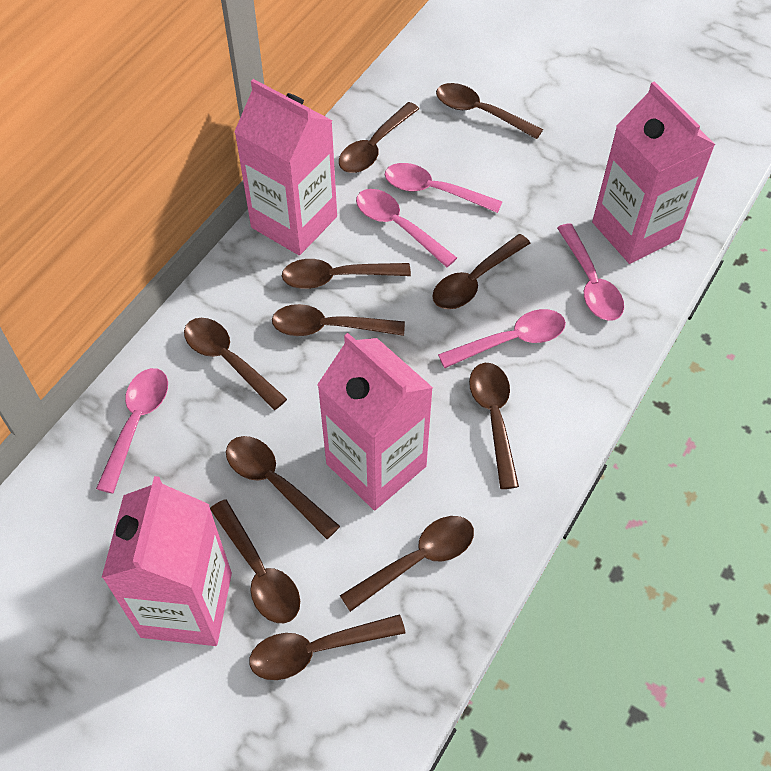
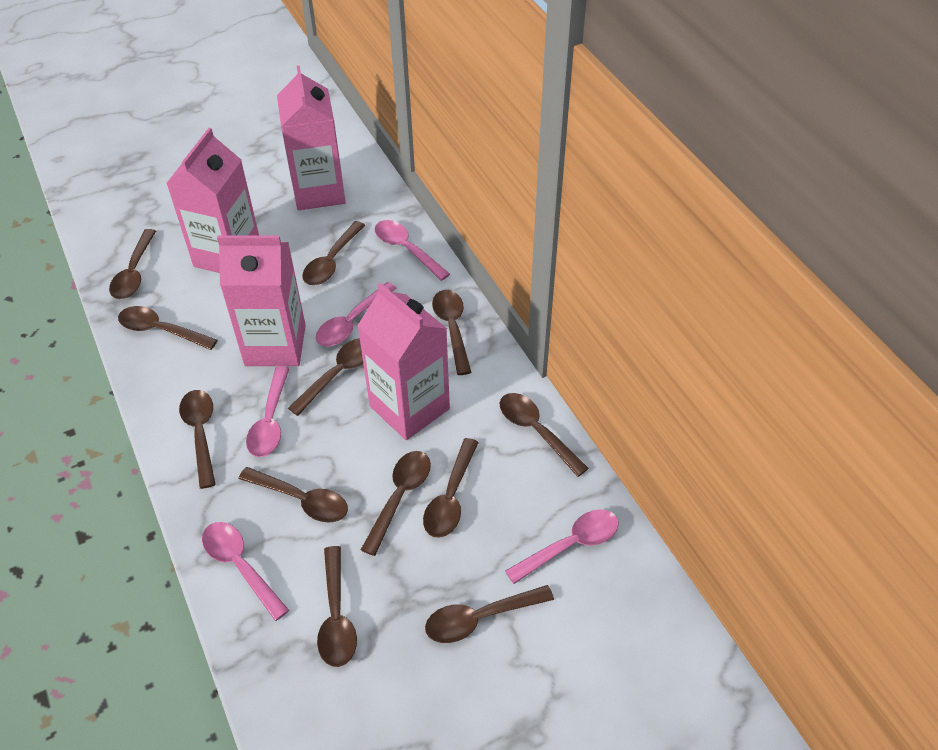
brown spoon: [184,318,287,410] [210,499,300,623] [226,436,340,539] [249,614,405,680] [272,304,405,336] [282,259,411,289] [339,102,419,173] [340,516,474,612] [432,234,530,309] [436,83,543,139] [469,363,519,489] = 11 -> [109,229,156,299] [118,306,218,350] [179,390,216,489] [238,467,348,523] [288,338,363,416] [302,221,365,285] [317,546,357,667] [361,451,431,556] [423,438,479,538] [425,585,554,643] [432,290,472,375] [500,393,589,477] = 12

